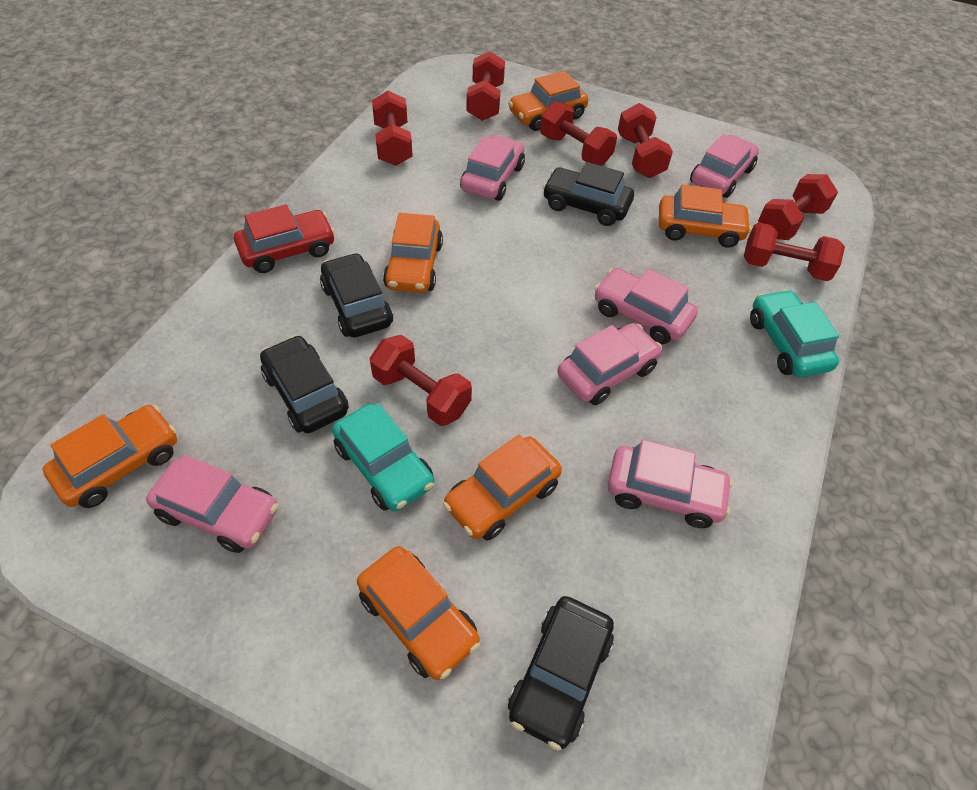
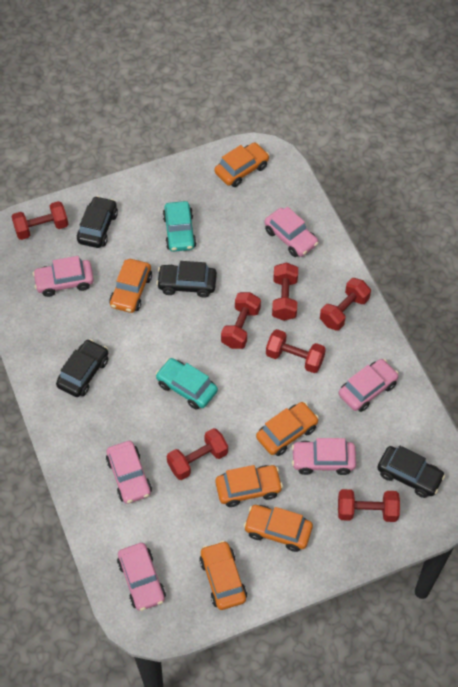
red car: [234,204,335,273] = 1 -> none = 0

